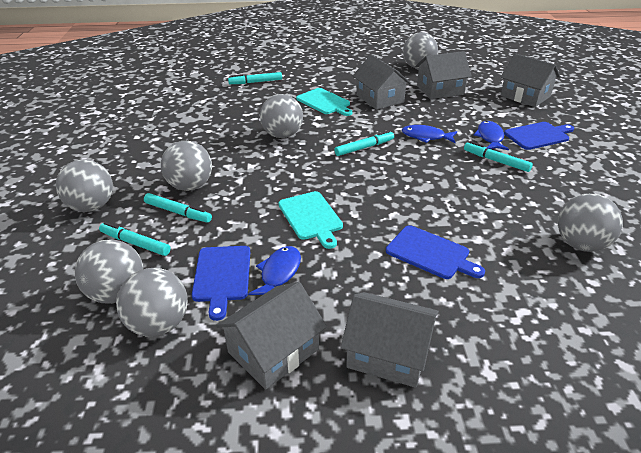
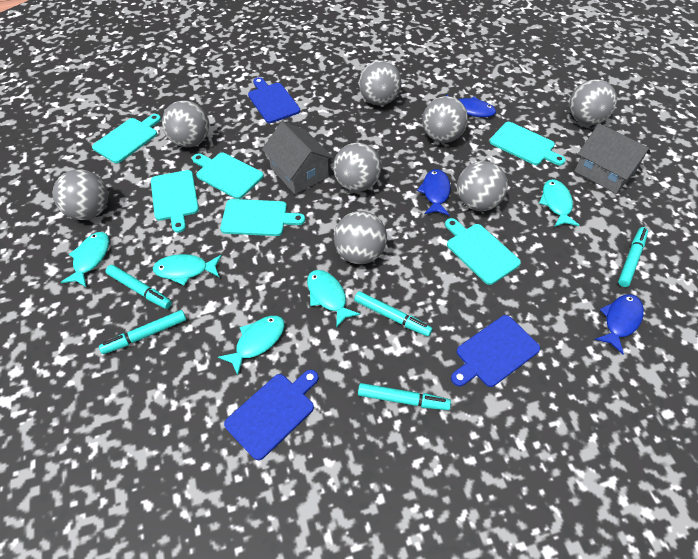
grey ball: [56,159,113,212] [75,239,143,304] [116,268,188,336] [161,141,212,191] [260,94,303,138] [403,32,438,69] [558,194,623,252] = 7 -> [52,169,108,220] [162,100,209,147] [333,143,381,192] [334,211,387,264] [359,60,402,105] [422,96,468,143] [457,161,508,211] [569,79,617,125] = 8
grey house: [216,282,327,390] [341,292,439,388] [353,54,411,110] [415,51,472,99] [500,53,560,107] = 5 -> [262,121,334,194] [575,123,651,194] = 2
turquoise cutting board: [278,191,343,249] [296,88,352,116] = 2 -> [92,114,161,163] [151,170,199,233] [192,153,264,199] [220,199,305,236] [445,218,521,285] [489,122,566,165] = 6
turquoise fish: none = 0 -> [61,232,109,288] [153,254,222,285] [218,316,285,375] [307,270,361,328] [539,179,580,227] = 5

